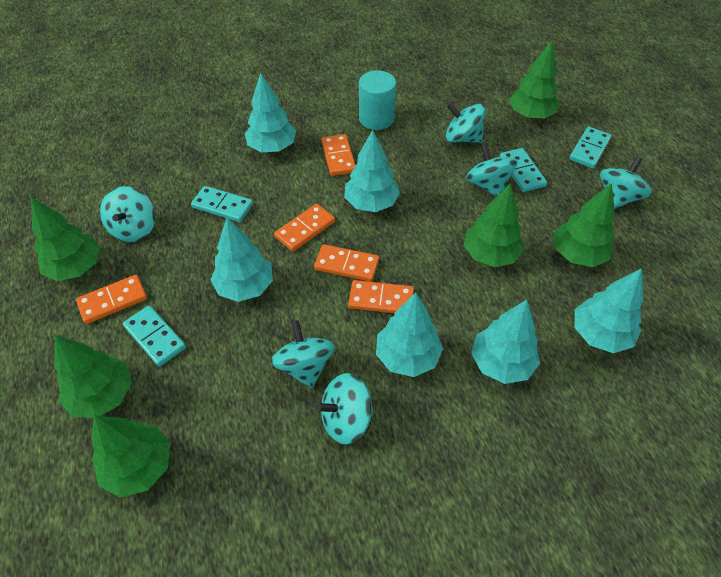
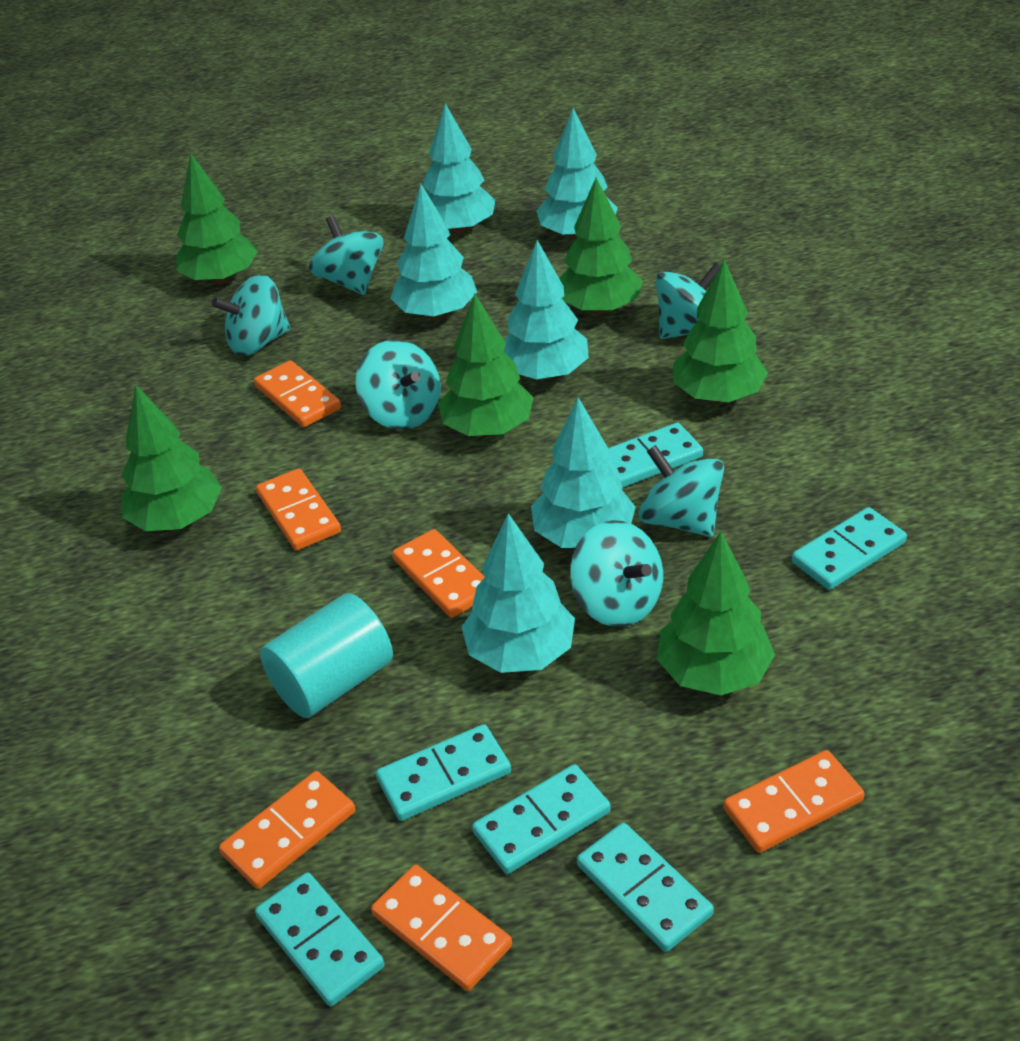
orange domino: [76,275,147,324] [274,204,335,252] [314,244,379,282] [322,134,356,176] [348,280,414,313] = 5 -> [219,771,355,889] [254,360,341,427] [256,469,341,550] [371,865,512,991] [392,529,484,618] [723,750,865,853] = 6
turquoise domino: [123,305,186,367] [191,186,253,222] [499,148,547,192] [569,127,612,168] = 4 -> [255,872,384,1006] [376,724,511,821] [472,764,611,874] [577,823,714,952] [607,423,703,488] [792,507,907,590] = 6

